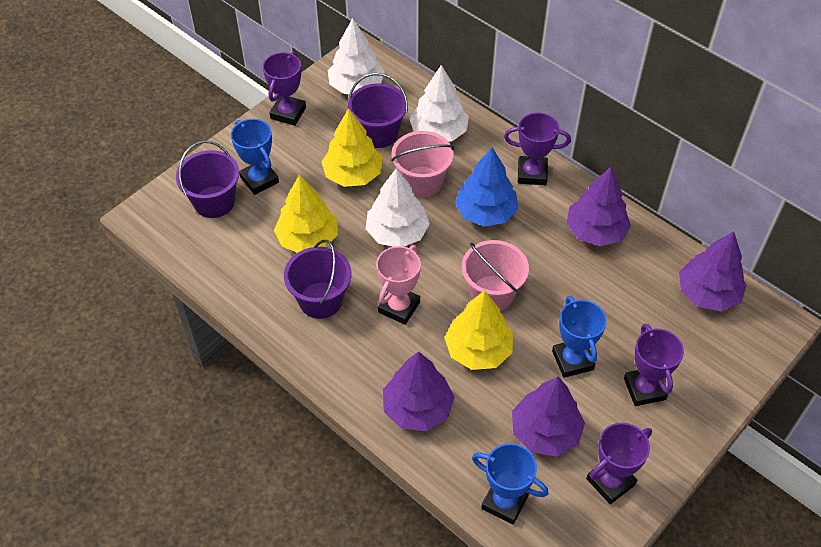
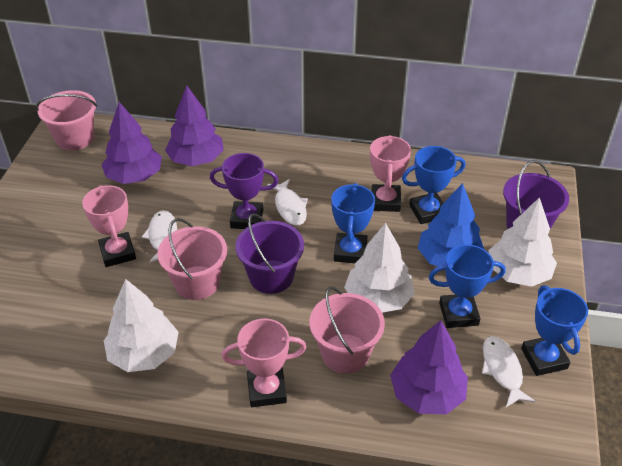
blue trophy: [231,119,279,195] [472,443,549,525] [552,296,607,378] = 3 -> [331,183,375,263] [402,146,465,224] [429,244,505,328] [521,285,588,376] = 4
pink bucket: [391,131,454,198] [462,240,529,310] = 2 -> [36,90,97,151] [157,218,227,300] [309,286,385,373] = 3
pink trophy: [376,245,421,325] = 1 -> [82,185,136,267] [222,319,307,407] [370,135,411,212] = 3
purple bucket: [176,141,239,218] [284,240,351,319] [348,73,408,148] = 3 -> [235,213,304,294] [503,160,569,229] = 2
purple tree: [383,351,455,431] [512,376,585,457] [566,167,631,246] [679,231,747,312] = 4 -> [102,102,162,184] [165,85,224,166] [390,320,468,414] = 3
purple trophy: [263,52,306,126] [504,113,571,185] [586,423,652,504] [624,324,684,406] = 4 -> [210,153,278,229] = 1
white fish: none = 0 -> [142,210,177,263] [267,179,308,226] [482,336,535,407] = 3
yellow tree: [274,174,338,253] [321,108,383,187] [444,290,513,370] = 3 -> none = 0

